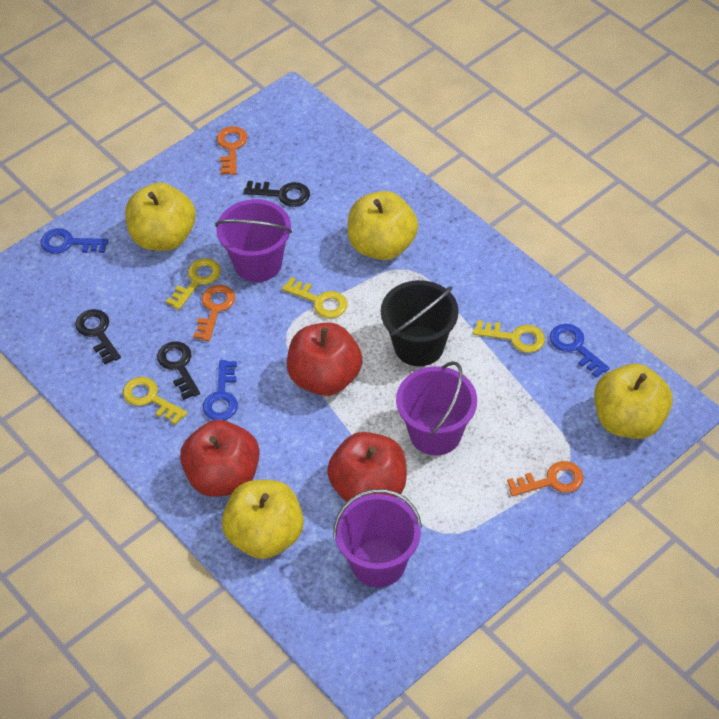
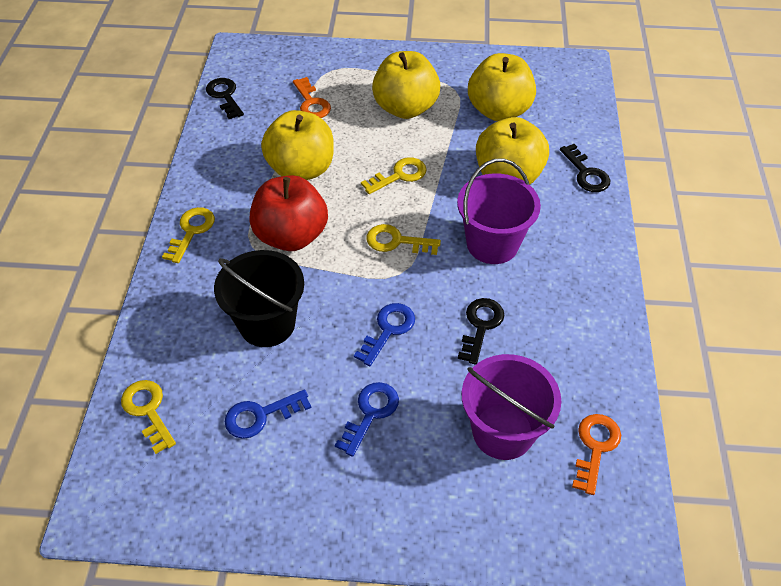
orange key: [193,285,235,341] [217,126,247,175] [507,461,584,496] = 3 -> [293,77,331,118] [572,414,621,495] = 2
purple bucket: [215,199,292,282] [333,489,422,587] [396,361,477,456] = 3 -> [457,158,541,264] [461,354,561,460] = 2
red apple: [180,420,260,497] [287,323,362,396] [327,432,407,502] = 3 -> [249,175,328,251] = 1

